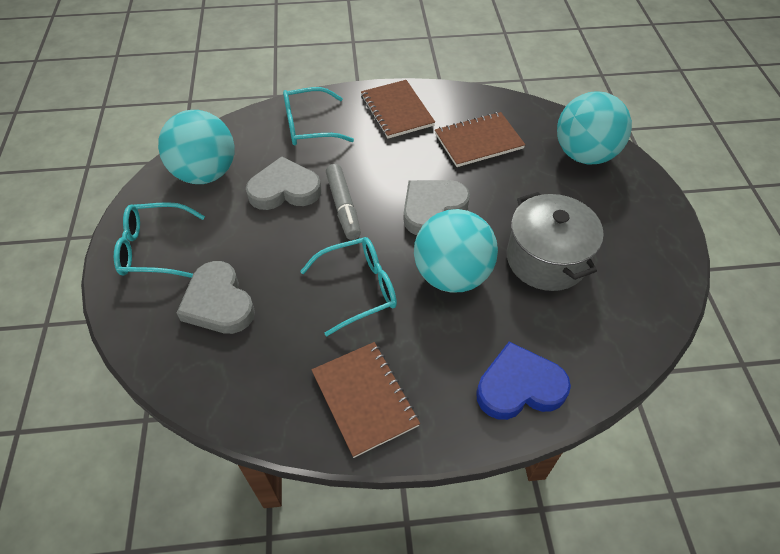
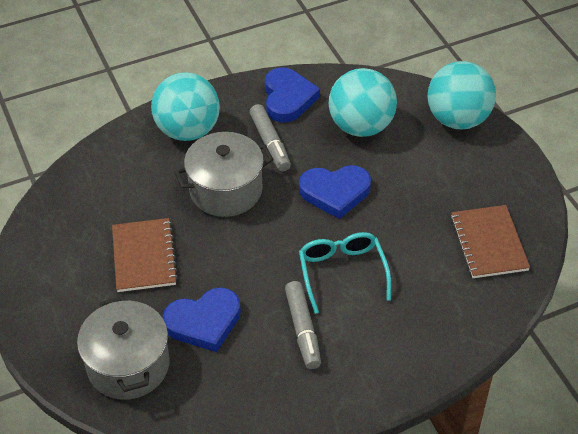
blue heart: [476,342,571,420] = 1 -> [163,287,241,352] [265,67,320,123] [299,165,371,219] = 3
brown notebook: [311,342,420,458] [361,80,435,139] [435,112,525,167] = 3 -> [112,218,178,292] [451,205,530,278] = 2
grey heart: [177,261,255,334] [246,156,322,210] [404,180,470,235] = 3 -> none = 0
grey marker: [326,164,361,240] = 1 -> [249,104,291,172] [285,281,321,369] = 2
grey pot: [507,192,604,291] = 1 -> [77,296,170,400] [175,132,274,217] = 2
turquoise glasses: [114,202,205,278] [283,87,354,145] [300,237,397,336] = 3 -> [299,232,391,314] = 1

